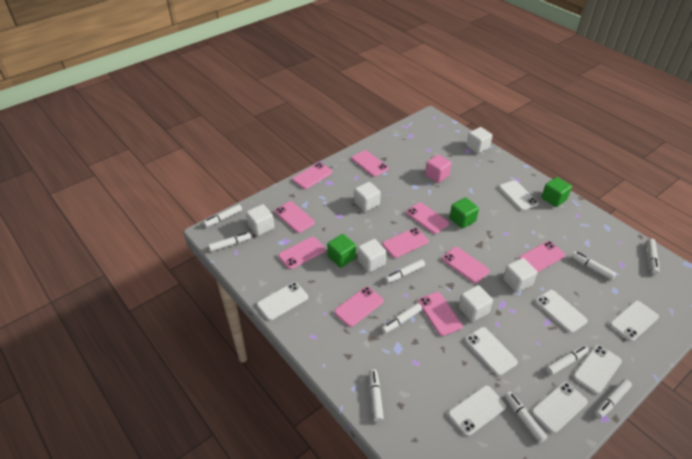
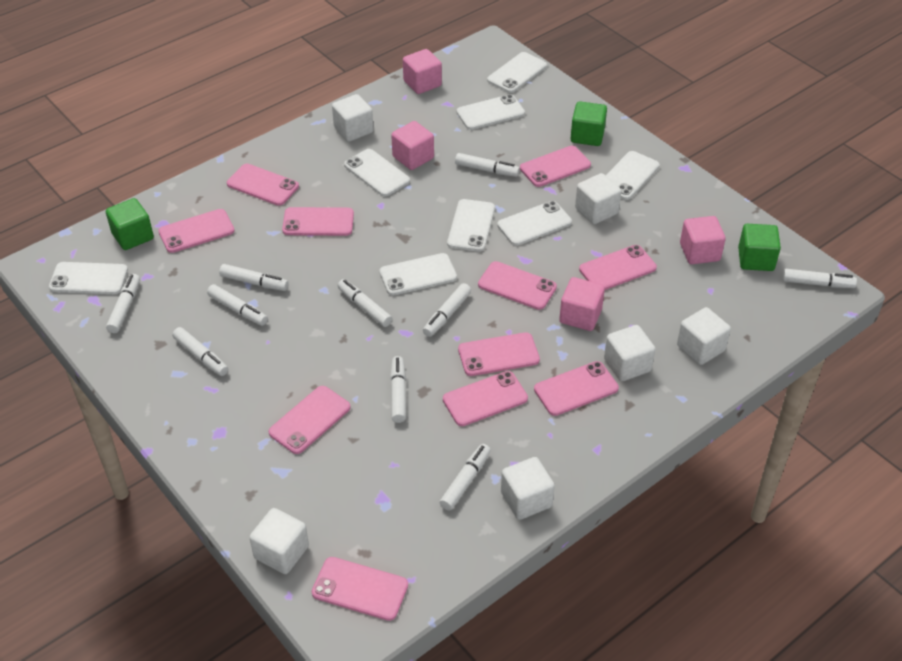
pink cube: [425,154,452,183] = 1 -> [391,121,434,170] [403,49,442,94] [559,277,605,331] [680,216,726,264] = 4
pink phone: [275,201,315,233] [278,237,326,269] [292,162,333,189] [334,287,384,327] [351,150,389,177] [382,228,429,258] [406,202,449,234] [418,292,463,336] [442,247,490,283] [519,241,565,273] = 10 -> [158,209,235,253] [227,164,299,206] [269,386,351,454] [282,207,354,236] [312,557,408,621] [443,371,528,426] [458,332,540,376] [478,261,557,310] [520,146,591,187] [534,361,619,416] [579,245,657,290] = 11

